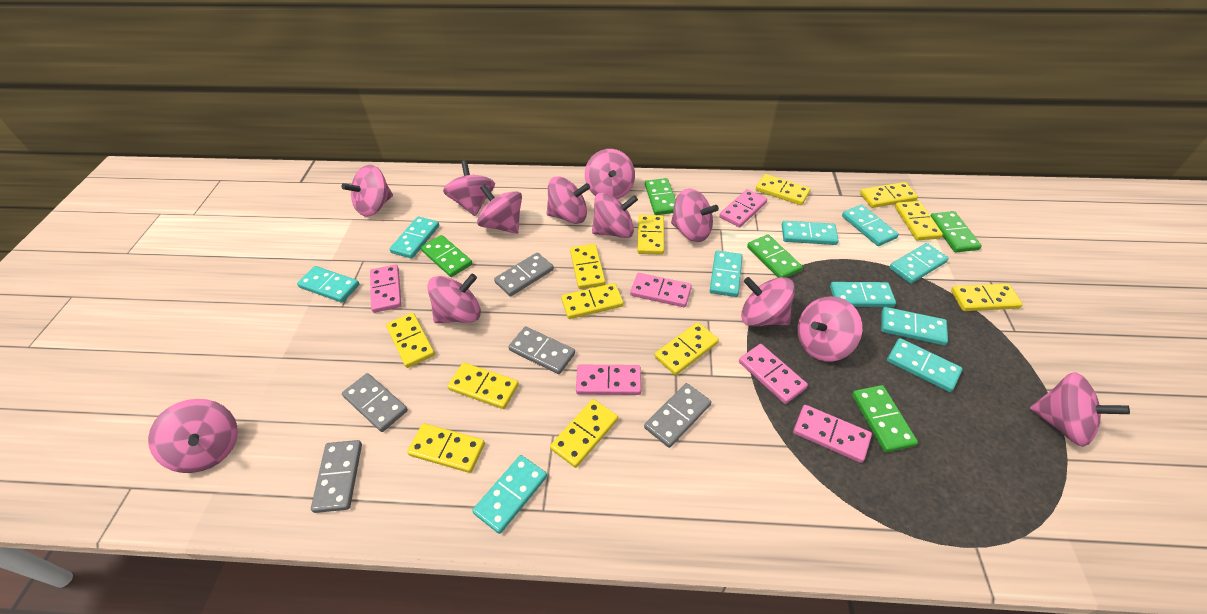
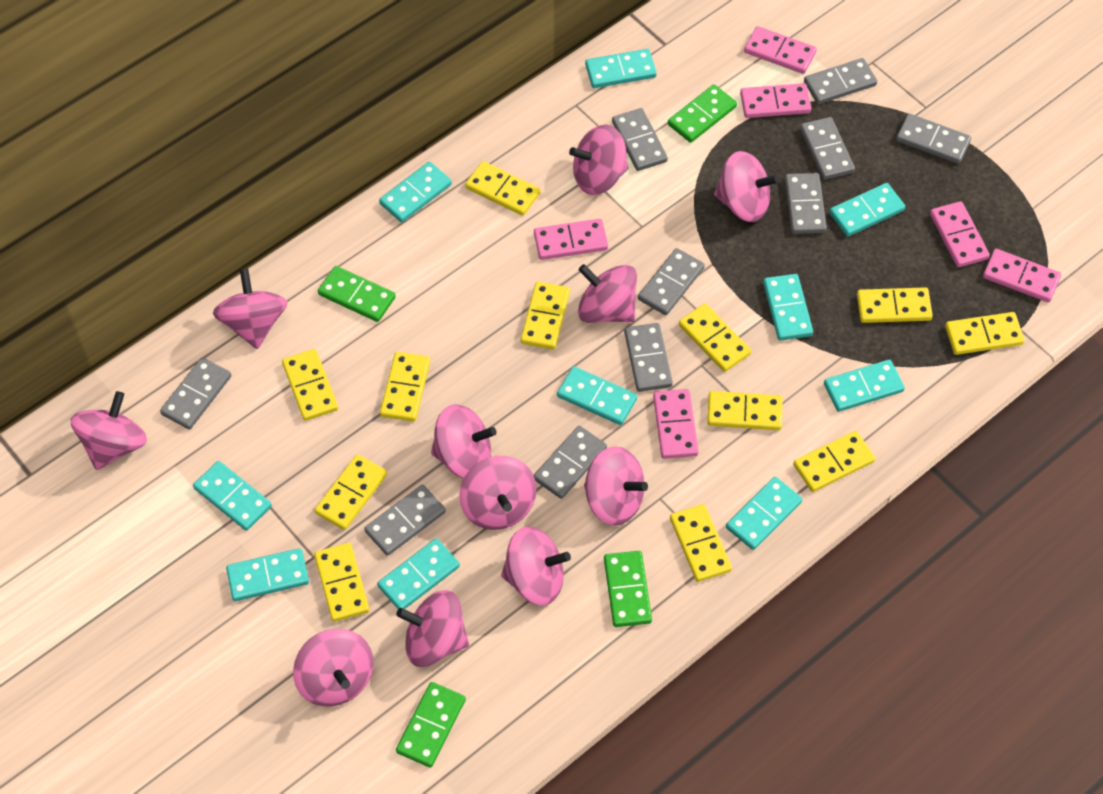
green domino: [421,235,472,277] [645,178,676,215] [747,235,803,278] [852,385,918,452] [930,211,982,252] = 5 -> [318,266,396,322] [396,682,466,768] [604,551,652,627] [668,84,737,143] = 4
grey domino: [311,440,362,513] [342,373,408,432] [494,252,554,297] [508,327,575,374] [644,383,711,448] = 5 -> [160,357,231,429] [364,485,446,556] [534,426,607,499] [612,108,668,171] [624,323,673,392] [638,248,705,315] [785,173,827,234] [800,117,855,180] [804,58,877,104] [896,114,971,164] = 10
pink spinning top: [148,399,238,473] [342,165,393,217] [427,274,481,323] [443,160,495,216] [477,184,522,234] [547,177,590,224] [585,149,635,200] [592,193,638,238] [671,188,719,242] [741,277,795,326] [798,296,862,361] [1030,372,1130,447] = 12 -> [70,391,147,470] [213,269,288,349] [293,629,374,707] [396,590,469,667] [431,404,497,479] [459,456,537,530] [501,526,571,605] [569,124,628,195] [578,264,637,323] [584,446,648,526] [714,151,779,222] = 11

